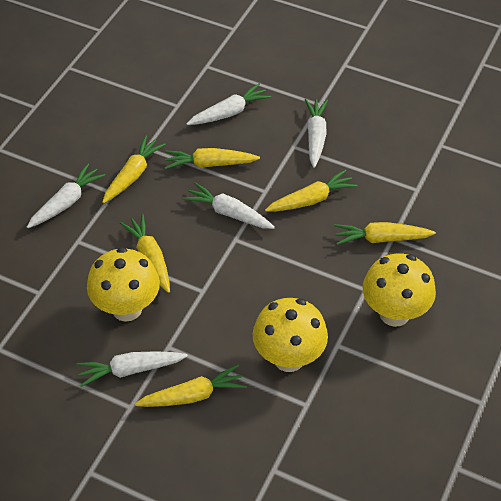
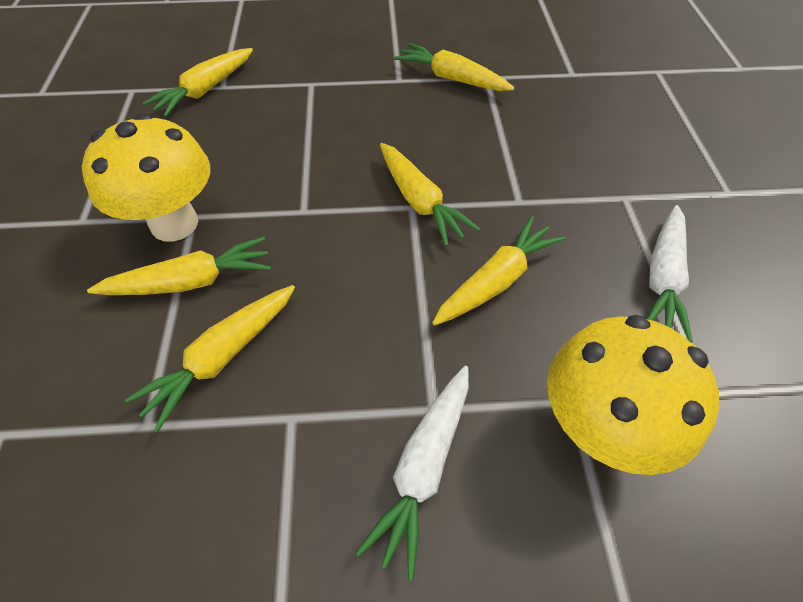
white carrot: [27,164,105,228] [77,351,187,387] [183,182,275,229] [186,83,271,125] [305,99,328,168] = 5 -> [355,366,469,581] [647,205,693,342] = 2
yellow mushroom: [87,247,160,322] [253,298,328,372] [363,253,436,327] = 3 -> [82,113,210,242] [547,315,719,475] = 2

